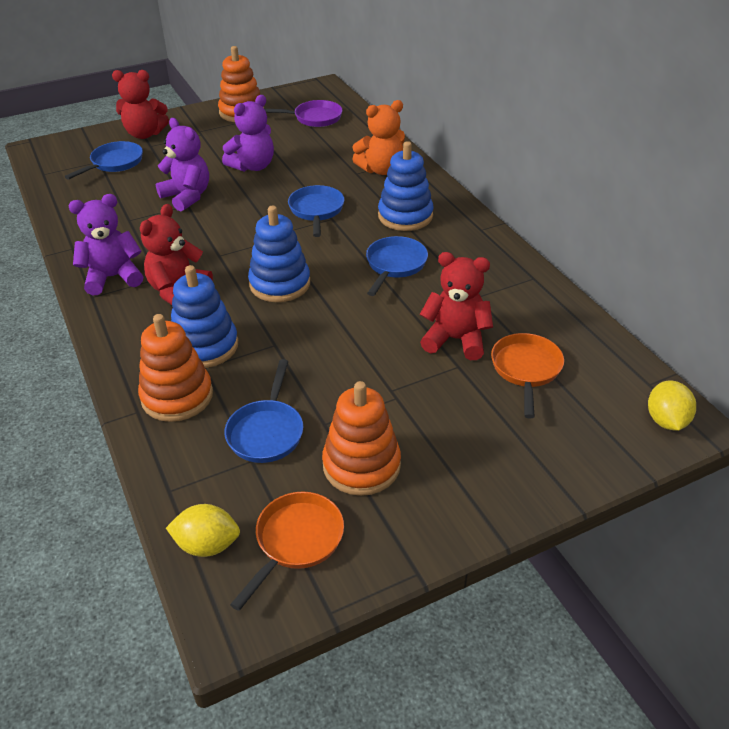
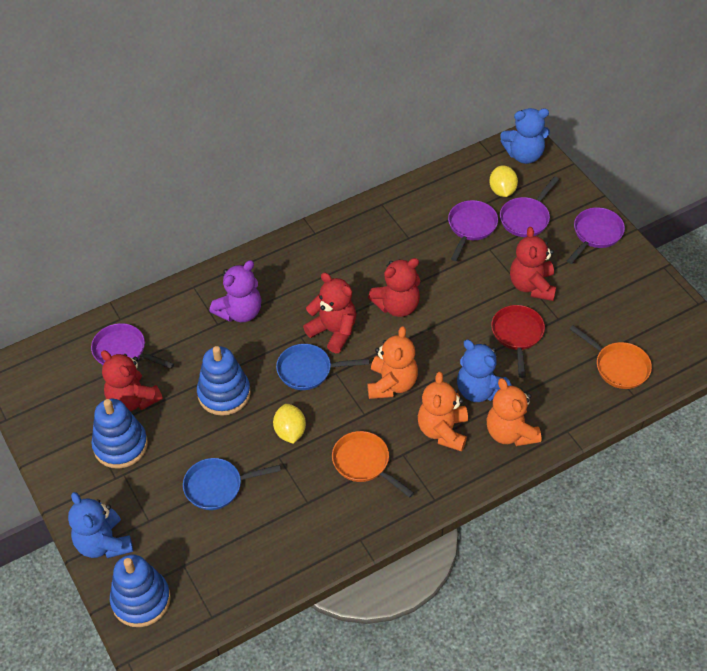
blue pan: [65,141,143,179] [224,359,303,463] [288,185,344,237] [366,236,428,296] = 4 -> [183,458,281,510] [276,344,369,390] = 2
blue teddy bear: none = 0 -> [68,492,133,558] [457,340,512,402] [500,108,550,164] = 3
orange stacking toy: [138,314,213,422] [218,46,264,122] [322,381,401,496] = 3 -> none = 0
orange teddy bear: [352,100,405,175] = 1 -> [367,326,418,399] [418,372,468,452] [486,378,541,446] = 3
purple pan: [264,100,342,127] = 1 -> [91,323,174,369] [448,200,498,261] [500,176,559,237] [567,208,625,264] = 4
purple teddy bear: [69,194,143,295] [156,118,209,211] [222,95,274,172] = 3 -> [210,260,262,322] = 1
red pan: none = 0 -> [491,305,545,378] = 1
red teddy bear: [112,70,169,139] [140,204,213,305] [420,252,493,360] = 3 -> [101,350,163,411] [303,273,356,353] [368,258,420,317] [510,227,556,301] = 4

